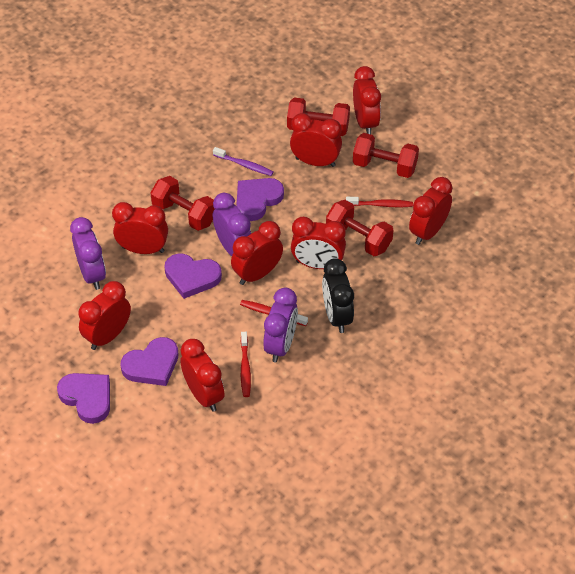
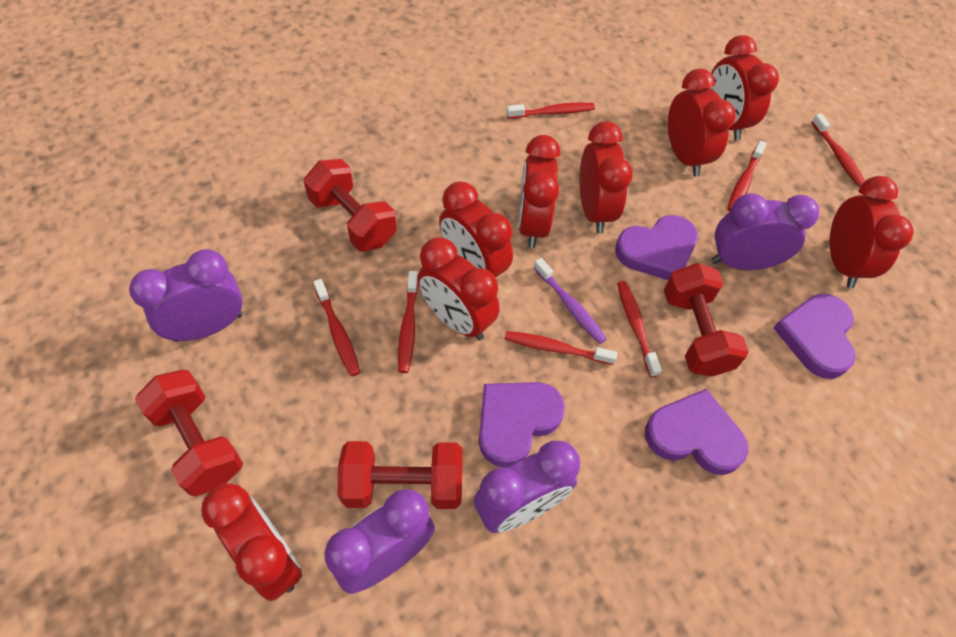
black clock: [322,258,354,333] = 1 -> none = 0
purple clock: [70,217,106,290] [213,193,251,256] [263,288,298,363] = 3 -> [129,249,243,342] [325,489,435,594] [474,441,580,533] [711,193,819,270] = 4
red toothbrush: [240,300,308,326] [240,332,251,397] [346,197,413,207] = 3 -> [313,279,360,376] [398,271,419,373] [505,331,617,365] [506,102,595,119] [617,281,662,377] [727,141,767,212] [811,114,865,188] = 7

